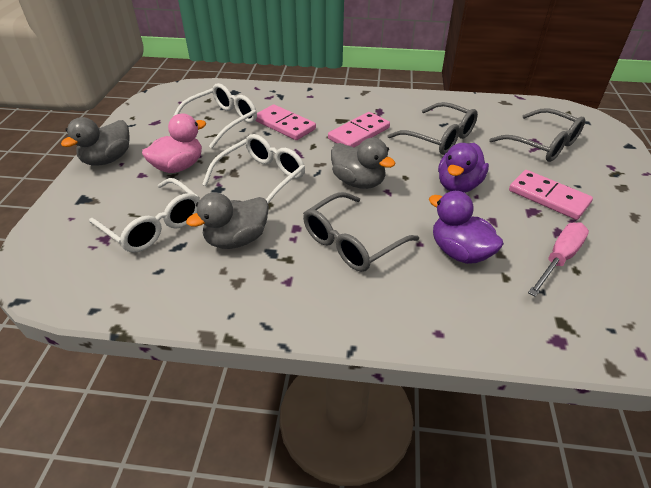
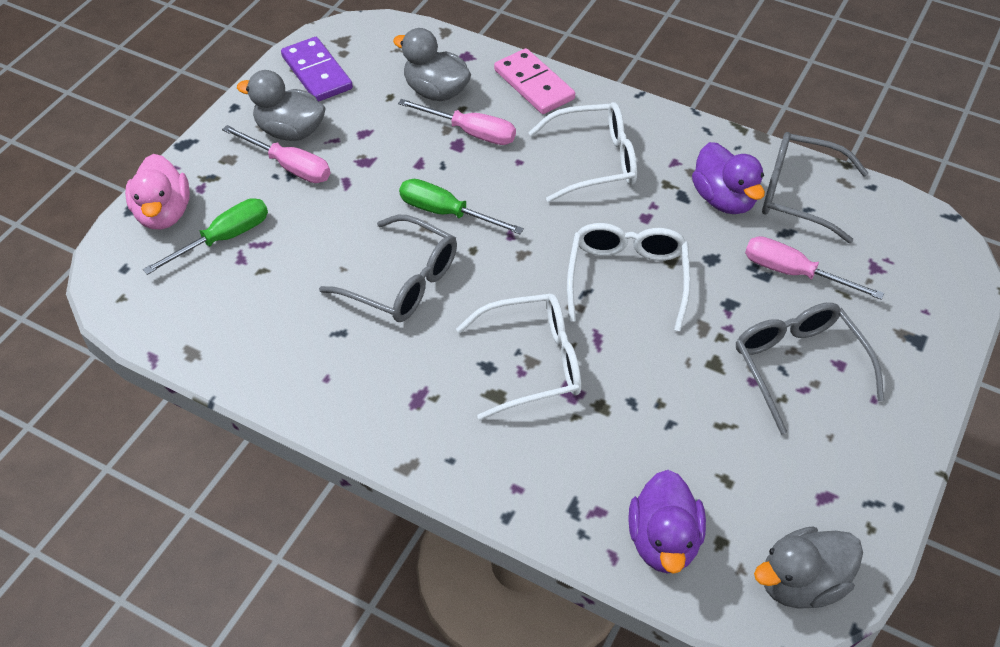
green screwdriver: none = 0 -> [143,198,268,275] [399,179,524,234] = 2
pink domino: [256,104,316,140] [328,112,390,147] [509,170,593,220] = 3 -> [494,48,575,114] = 1
pink screwdriver: [528,222,589,297] = 1 -> [222,125,331,183] [398,99,516,145] [745,236,884,300] = 3
purple domino: none = 0 -> [281,37,353,102] = 1

